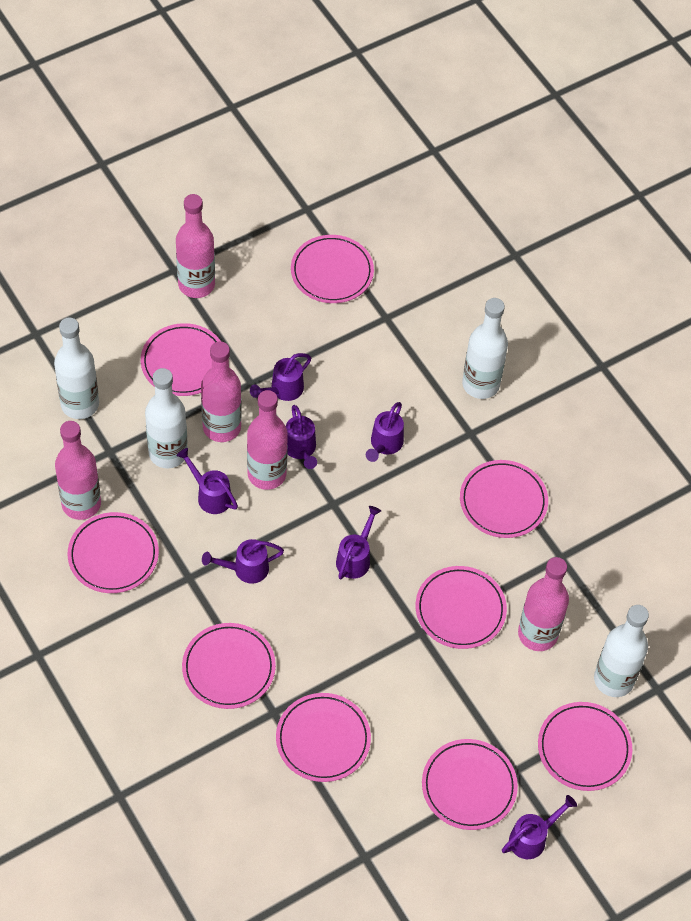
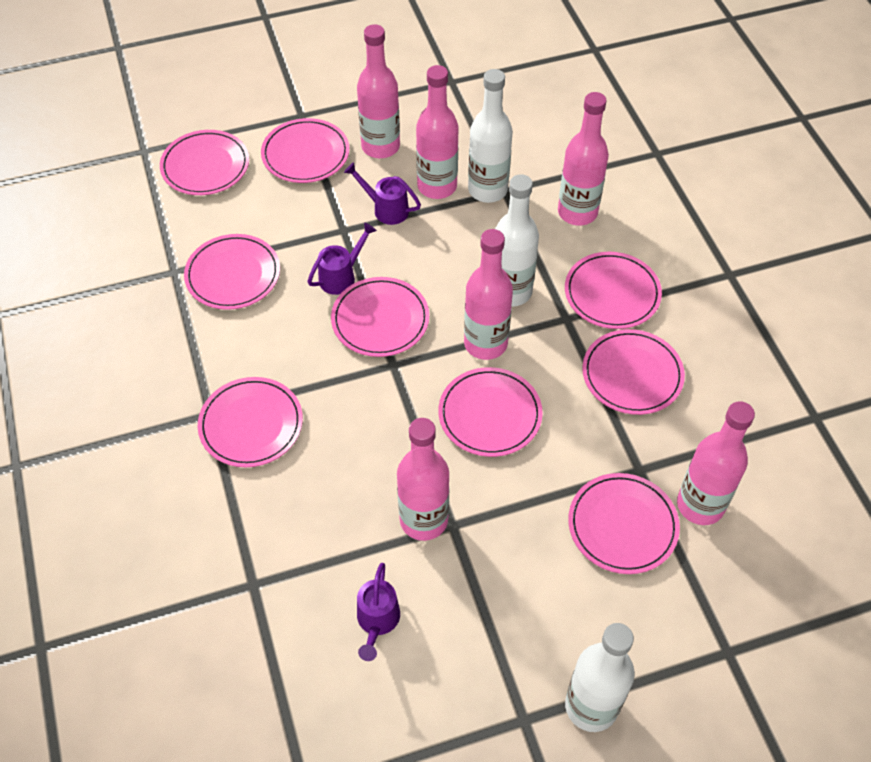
pink bottle: [55,421,101,520] [176,194,215,298] [201,341,242,442] [247,390,288,490] [518,557,569,651] = 5 -> [357,24,400,158] [397,418,449,541] [416,65,459,199] [464,229,513,360] [558,92,609,226] [677,401,755,525] = 6
purple watering can: [177,448,238,514] [202,539,284,584] [250,353,311,401] [286,405,317,469] [336,506,381,579] [366,402,404,462] [502,795,577,859] = 7 -> [308,222,377,295] [344,162,421,225] [357,563,400,661] = 3
white bottle: [54,317,99,419] [145,368,187,468] [462,298,508,399] [594,605,649,697] = 4 -> [468,69,513,203] [495,174,539,307] [565,623,635,732] = 3

